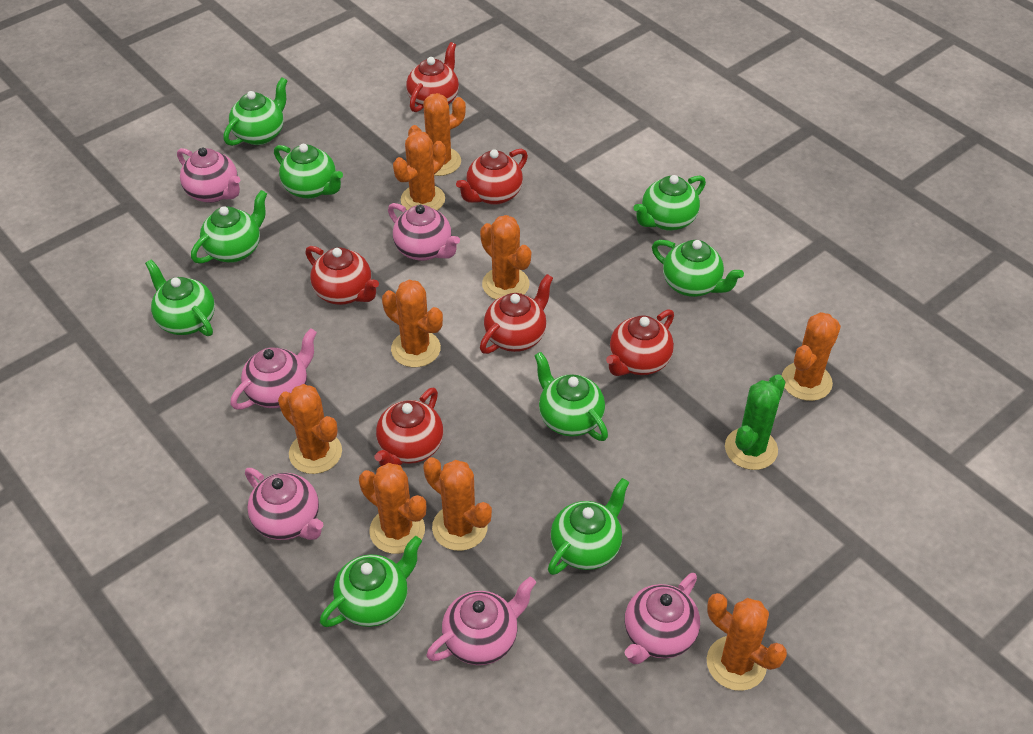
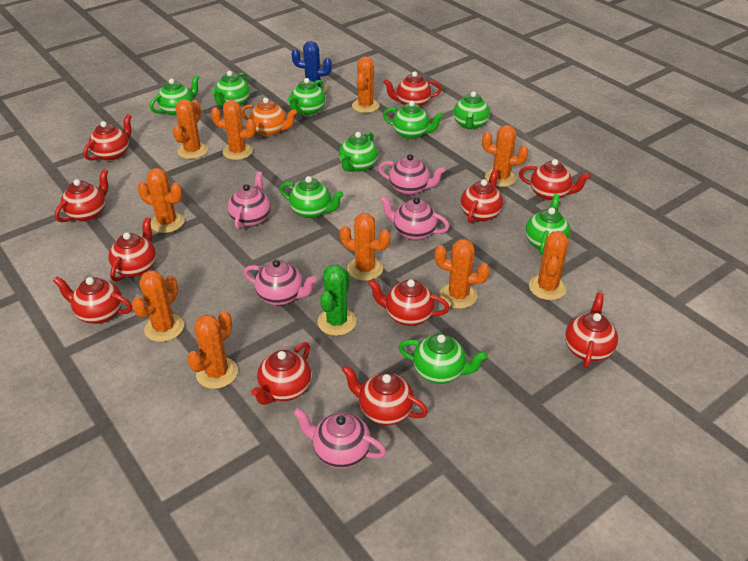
blue cactus: none = 0 -> [291,41,332,93] = 1
orange cactus: [278,384,342,474] [359,463,426,554] [382,280,443,367] [393,131,446,210] [408,93,466,176] [423,457,492,551] [480,215,531,300] [707,593,787,691] [782,312,841,401] = 9 -> [132,270,184,342] [138,168,184,233] [173,99,208,159] [187,311,238,389] [211,100,256,160] [340,213,391,281] [352,56,380,113] [434,239,490,309] [482,125,529,187] [529,231,569,300] = 10
orange teapot: none = 0 -> [241,98,297,136] = 1
pink teapot: [177,147,240,203] [230,328,317,410] [245,468,323,540] [388,203,460,261] [427,577,536,665] [625,573,700,664] = 6 -> [228,171,271,230] [244,260,317,305] [293,408,386,469] [378,154,445,195] [380,196,450,241] = 5
red teapot: [305,246,379,305] [375,388,443,466] [406,42,459,112] [456,149,528,205] [480,274,553,354] [606,309,674,376] = 6 -> [53,276,132,324] [55,169,108,223] [83,114,132,161] [108,217,156,282] [251,342,311,405] [342,365,428,425] [368,279,450,326] [383,71,442,107] [460,168,503,223] [519,159,591,201] [565,293,618,369] = 11

